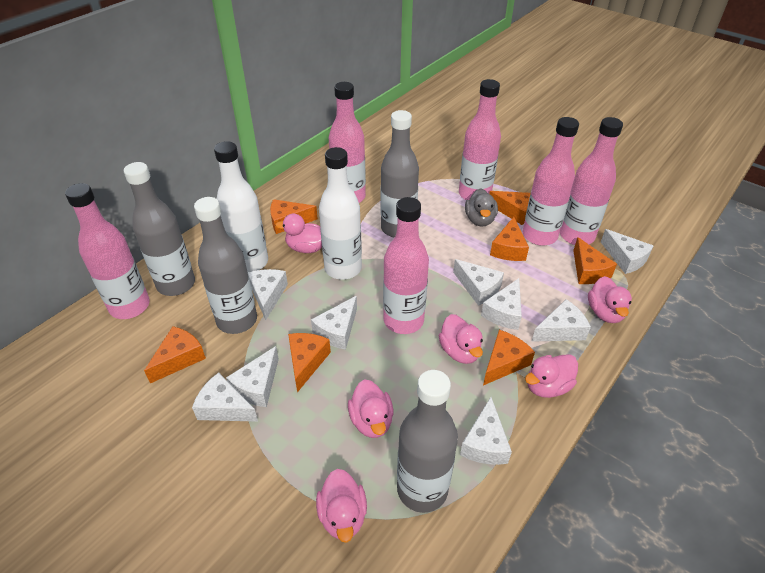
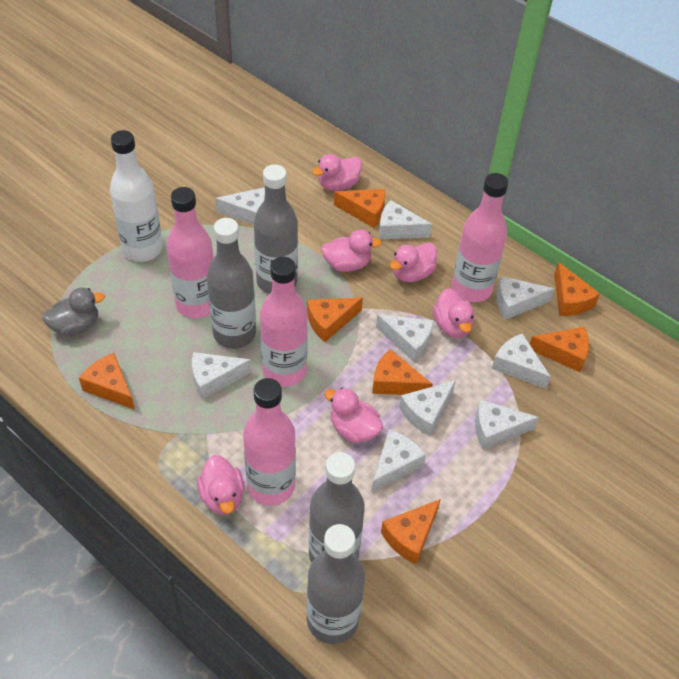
pink bottle: [65,183,150,319] [329,82,366,203] [383,197,429,334] [459,79,501,200] [523,117,579,246] [560,117,623,245] = 6 -> [167,187,213,318] [243,378,296,505] [260,257,308,387] [452,173,508,302] = 4
white bottle: [214,141,268,272] [319,147,362,280] = 2 -> [110,130,163,262] = 1

